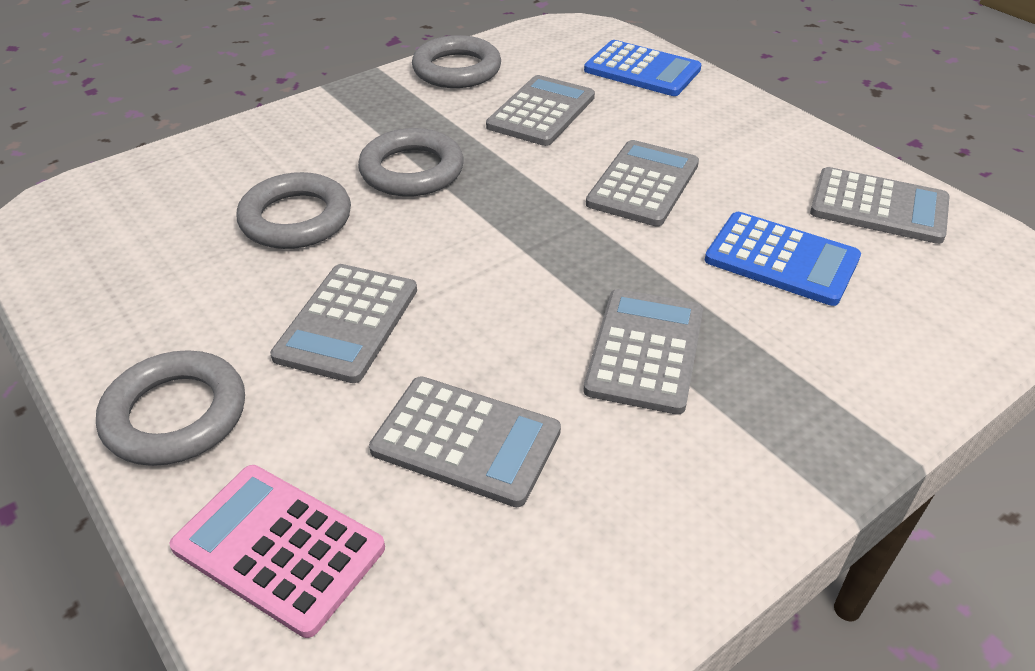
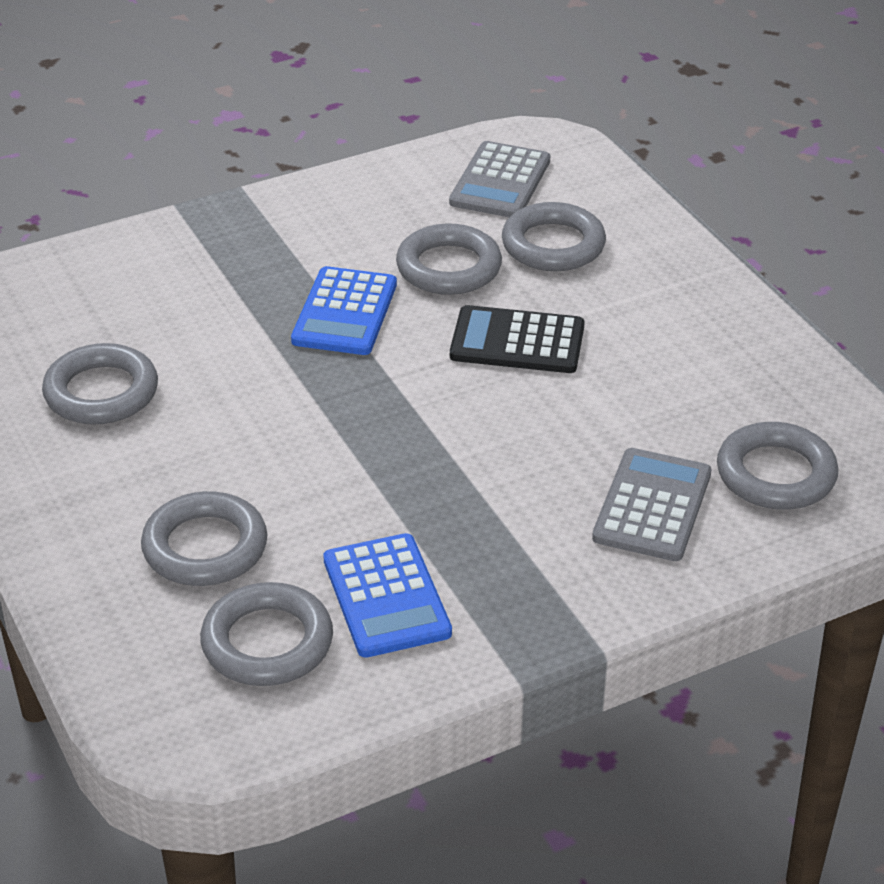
black calculator: none = 0 -> [450,305,585,373] = 1
grey calculator: [270,264,417,383] [369,376,561,507] [486,75,595,146] [583,289,703,415] [586,140,699,227] [810,167,950,244] = 6 -> [449,141,550,217] [592,448,711,561] = 2
grey ring: [96,351,245,466] [237,172,351,249] [358,128,464,197] [412,35,501,88] = 4 -> [42,343,158,425] [141,491,267,586] [200,582,333,686] [396,223,502,295] [502,202,606,271] [717,422,838,510] = 6
pink calculator: [169,465,385,638] = 1 -> none = 0

